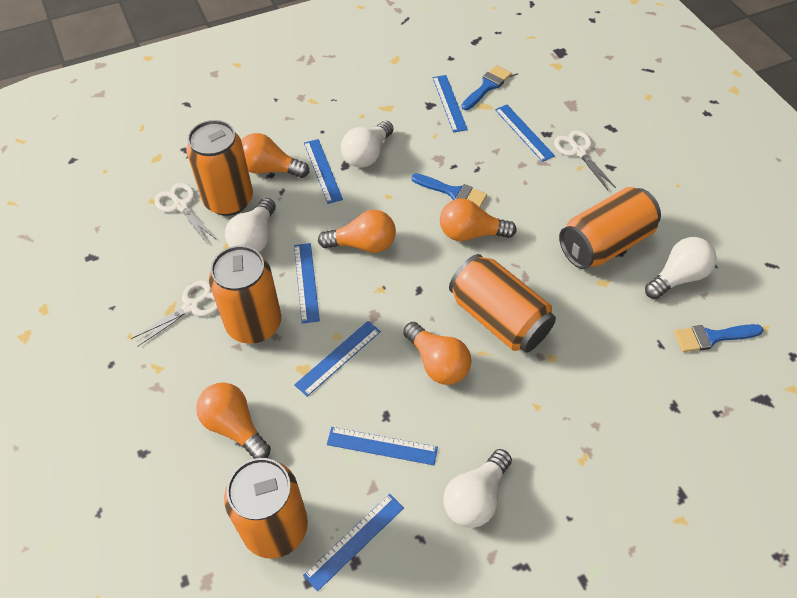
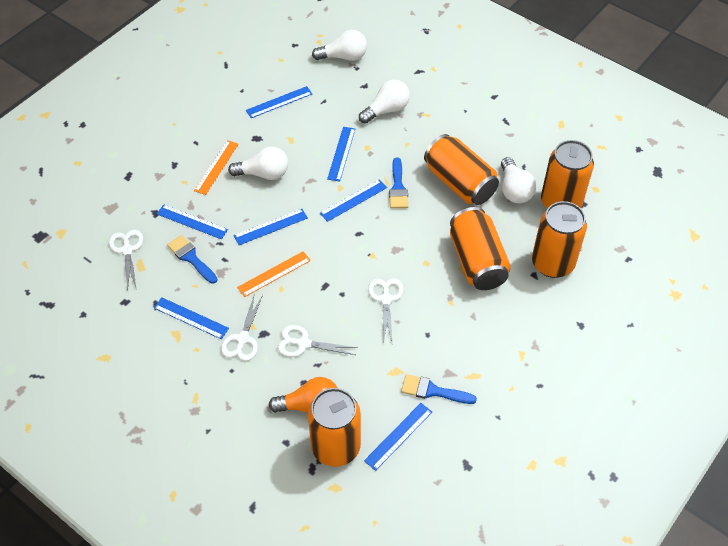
orange light bulb: [196,383,271,459] [241,133,309,178] [318,210,396,253] [403,322,471,385] [440,198,517,241] = 5 -> [269,377,337,413] = 1
orange ruler: none = 0 -> [194,140,239,195] [237,251,311,297] = 2
white scissors: [131,280,218,347] [155,183,217,243] [554,130,616,190] = 3 -> [109,230,143,291] [221,295,263,361] [278,325,357,357] [368,278,404,344] = 4

